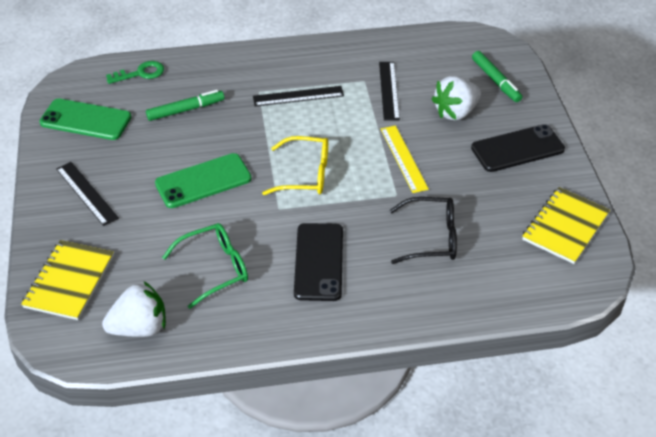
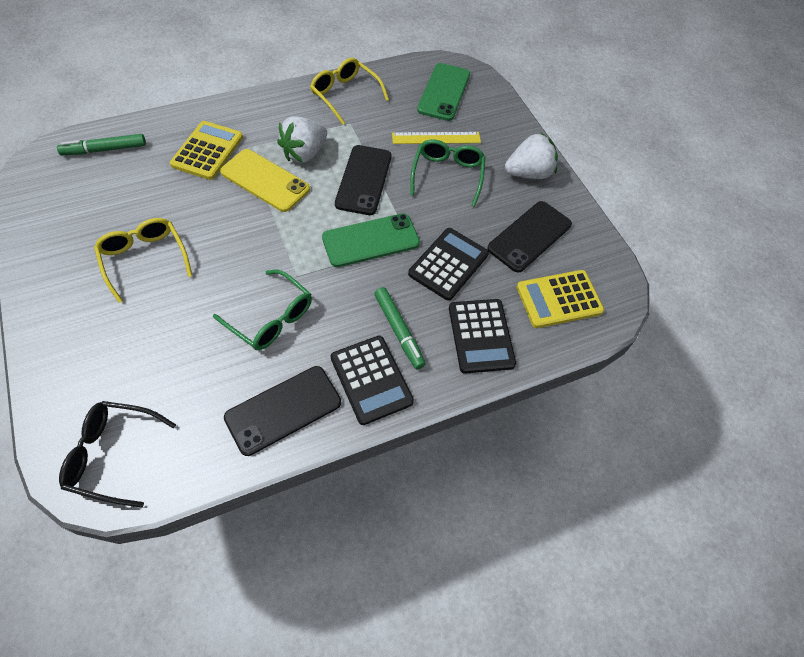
black calculator: none = 0 -> [331,336,414,425] [408,228,489,301] [449,299,516,374] = 3
black phone: [294,223,343,301] [471,124,565,172] = 2 -> [224,366,341,456] [335,145,392,215] [487,201,572,272] = 3
black ruler: [56,162,119,226] [253,86,344,107] [379,62,400,121] = 3 -> none = 0
green glasses: [162,223,248,309] = 1 -> [213,270,312,350] [410,139,485,207] = 2
green key: [106,61,164,84] = 1 -> none = 0
yellow calculator: none = 0 -> [170,121,243,180] [517,270,604,328] = 2
yellow glasses: [262,136,328,195] = 1 -> [94,218,193,303] [310,58,389,125] = 2
yellow notebook: [21,240,114,320] [522,187,610,264] = 2 -> none = 0
yellow phone: none = 0 -> [220,149,310,212] = 1

